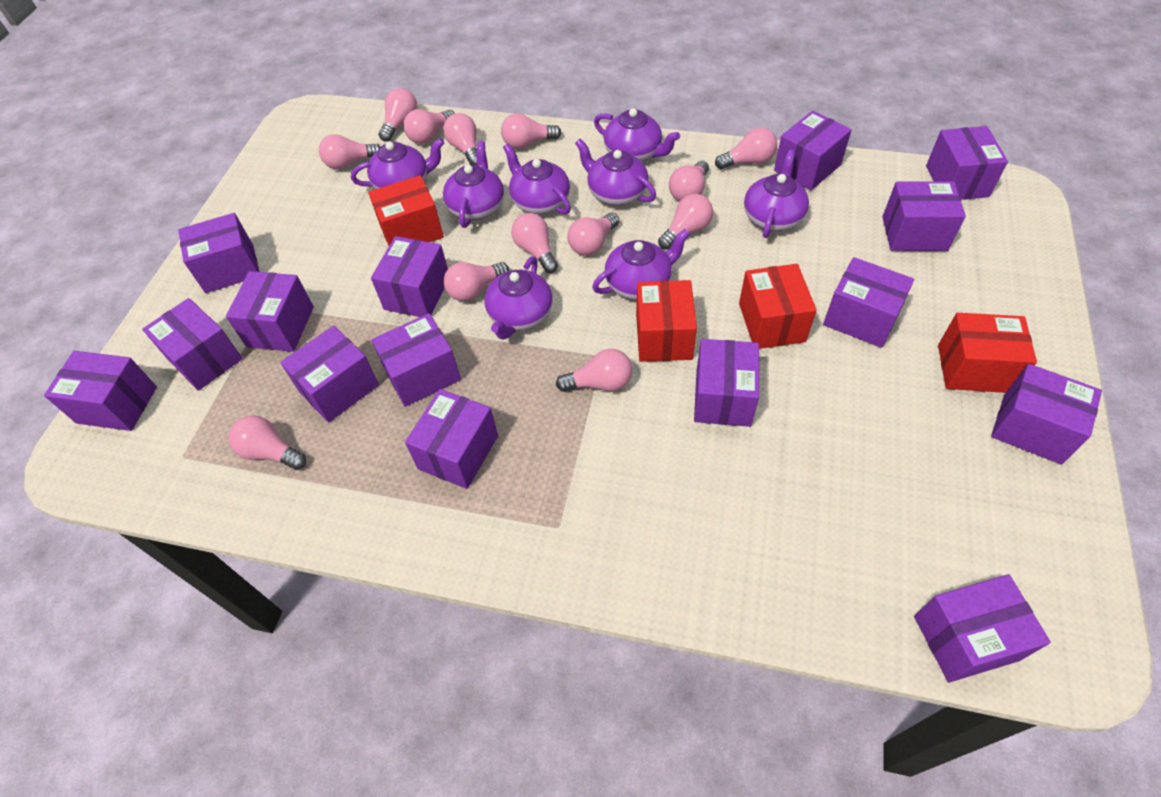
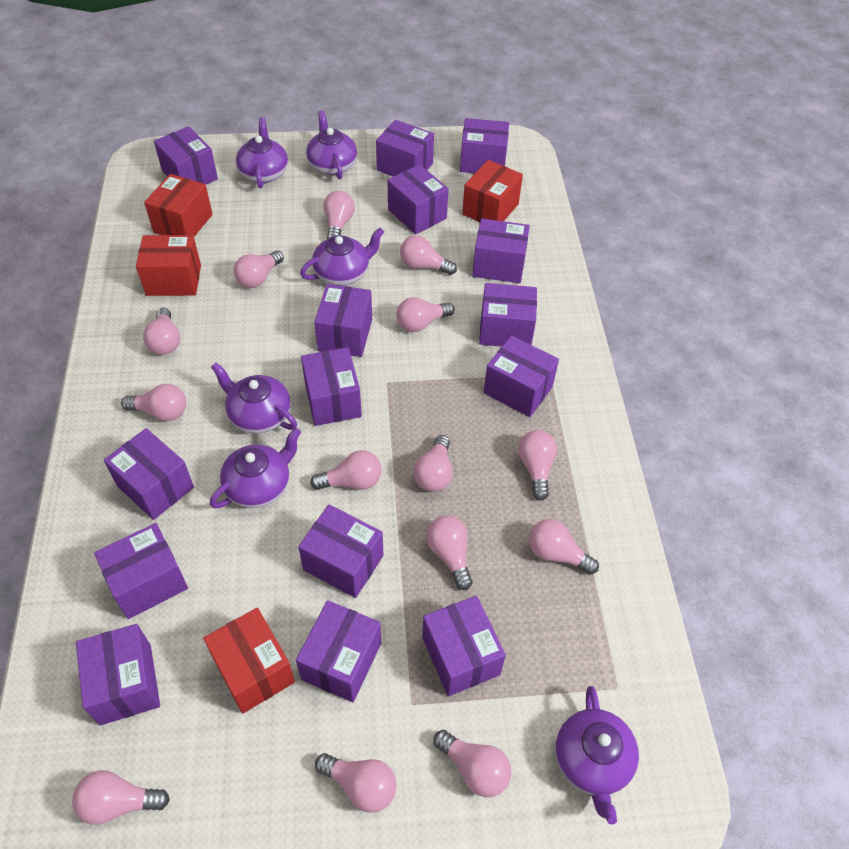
pink light bulb: [229,415,306,470] [319,134,381,169] [379,88,418,142] [403,109,455,144] [443,113,477,165] [443,262,509,301] [501,113,561,149] [511,213,558,273] [556,349,632,392] [568,213,619,256] [658,194,713,250] [669,160,709,201] [715,127,777,169] = 13 -> [72,770,170,825] [121,384,187,421] [143,307,180,355] [234,250,284,288] [310,450,382,490] [315,753,397,813] [323,191,355,239] [396,297,455,332] [400,235,457,275] [413,435,453,492] [426,516,472,590] [434,730,511,797] [518,430,557,501] [529,519,599,575] = 14
purple teapot: [351,138,444,189] [443,141,504,228] [484,256,553,340] [503,143,571,215] [575,139,656,205] [592,229,690,300] [594,108,680,161] [744,150,809,238] = 8 -> [210,428,301,508] [211,363,297,433] [236,117,288,188] [300,227,384,286] [306,111,357,179] [556,686,639,825] = 6

